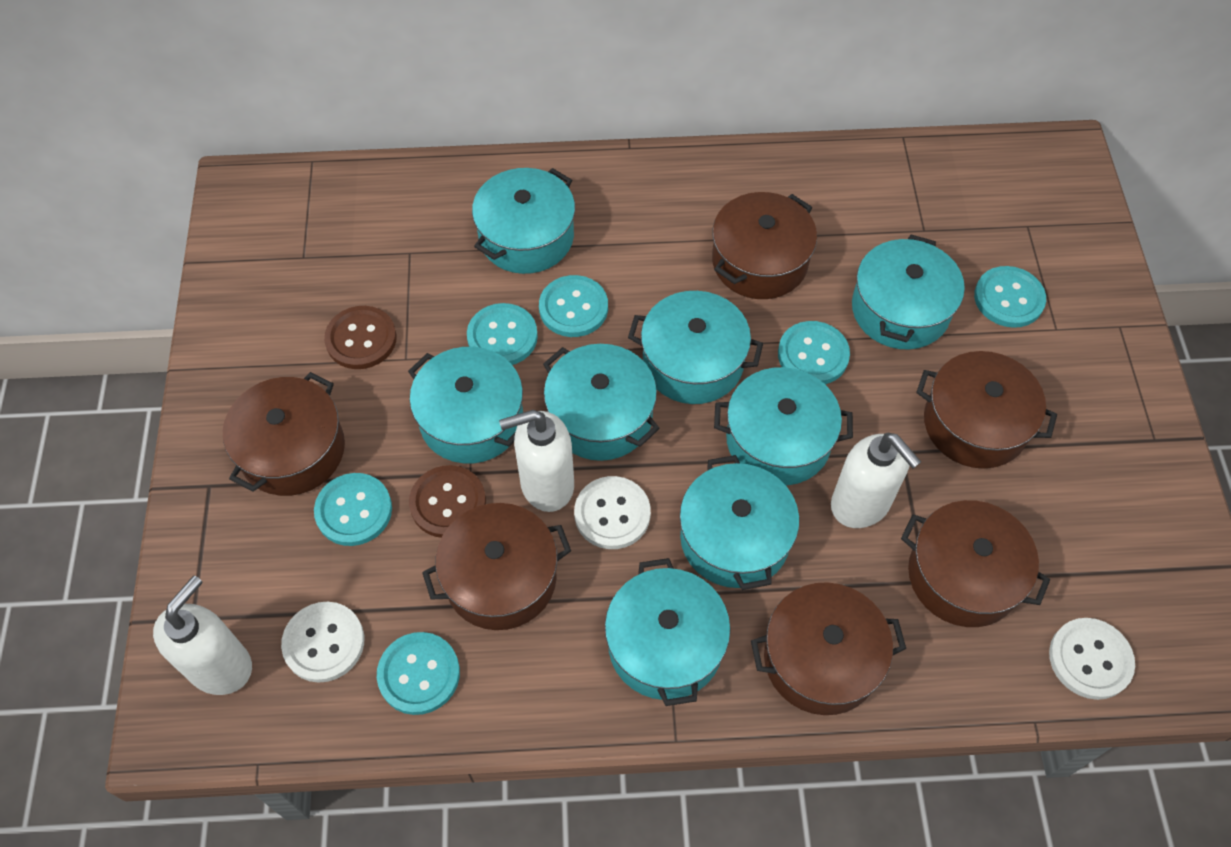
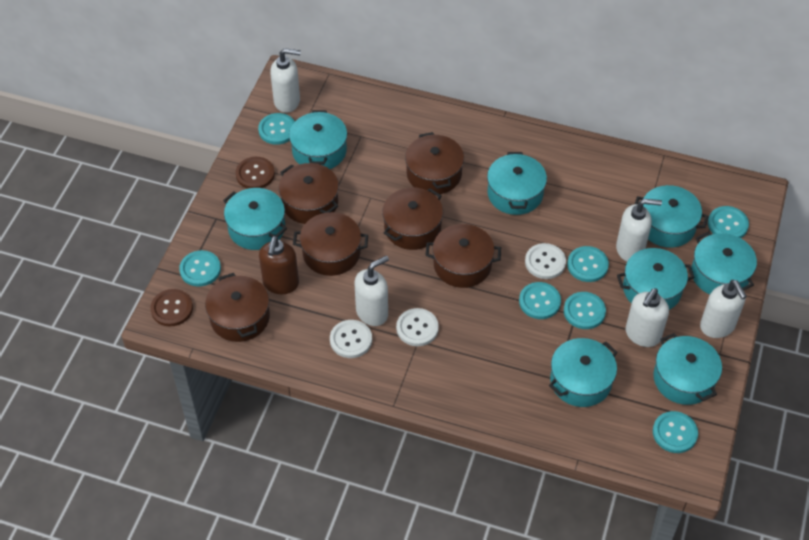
brown soap dispenser: none = 0 -> [259,236,299,294] = 1
turquoise button: [314,473,392,546] [377,632,460,715] [467,303,538,365] [539,275,608,337] [778,321,850,384] [974,266,1046,328] = 6 -> [179,250,221,287] [258,113,295,145] [519,282,561,319] [564,292,606,329] [567,246,609,282] [653,411,698,453] [708,206,749,238] = 7
white soap dispenser: [153,576,252,695] [499,410,574,512] [831,433,921,528] = 3 -> [270,48,301,113] [355,256,389,326] [616,199,662,261] [625,288,669,347] [700,280,747,338] = 5

